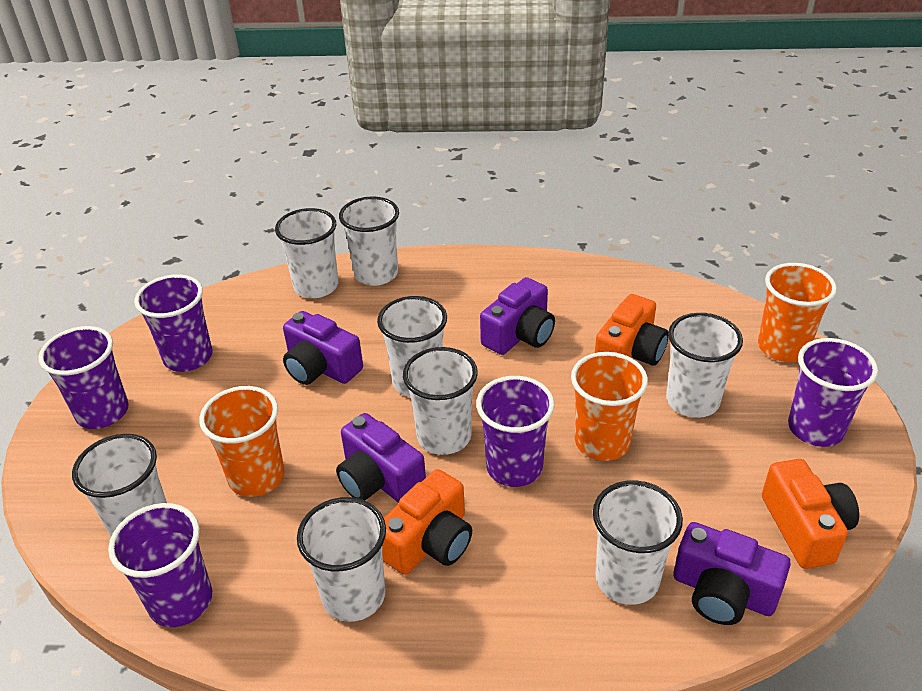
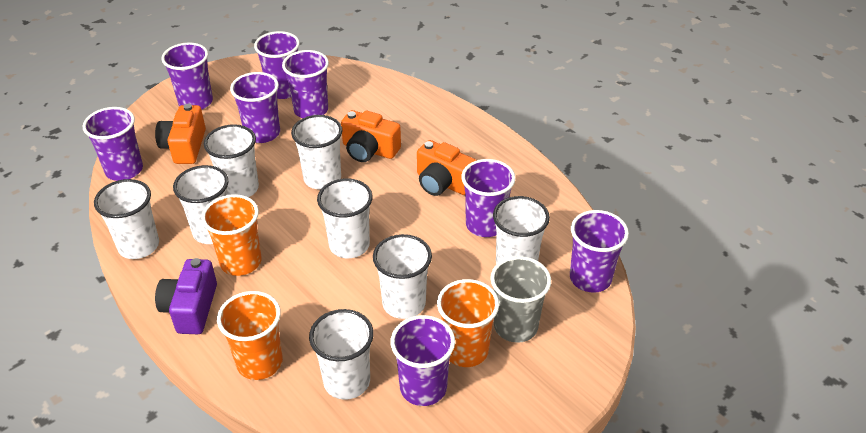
grey cup: none = 0 -> [490,256,551,343] = 1
purple camera: [283,311,363,385] [336,413,426,503] [480,277,555,355] [673,522,791,625] = 4 -> [155,258,217,334] = 1
purple cup: [38,326,129,429] [108,503,212,627] [134,274,212,372] [476,376,555,487] [788,338,878,447] = 5 -> [83,107,143,181] [161,42,213,110] [230,72,280,143] [254,31,300,99] [282,50,329,118] [390,315,455,406] [461,159,516,237] [570,210,629,293] = 8

